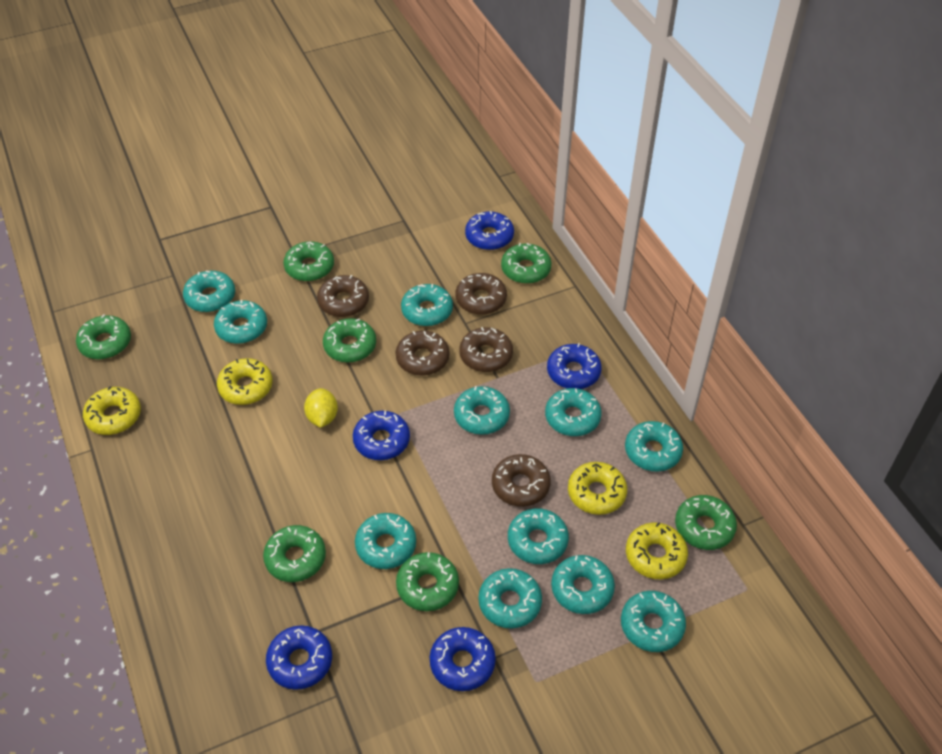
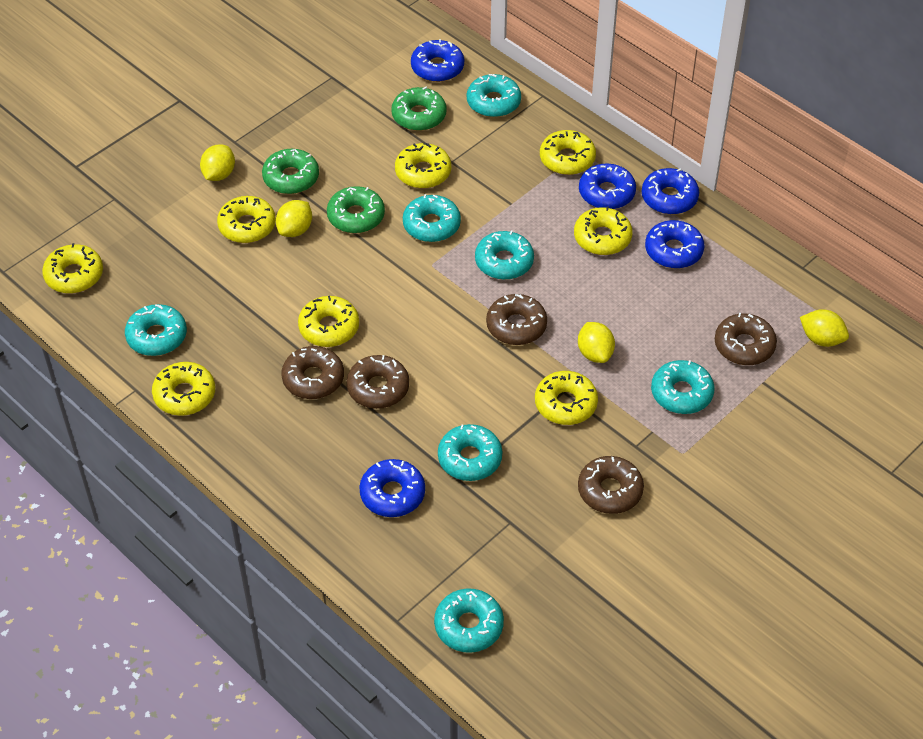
green donut: [76,314,131,360] [263,525,326,582] [283,241,334,281] [323,318,376,363] [396,552,459,611] [501,243,552,284] [675,495,737,550] = 7 -> [262,149,319,194] [327,186,385,233] [391,87,446,131] = 3
turquoise donut: [183,271,235,312] [214,300,267,344] [355,513,416,569] [401,284,453,326] [454,386,510,435] [479,568,542,629] [508,508,569,564] [545,388,602,436] [551,555,615,614] [621,591,686,652] [625,421,683,472] = 11 -> [125,304,187,356] [403,194,461,242] [434,589,504,653] [438,424,502,481] [467,74,521,117] [475,231,534,280] [651,360,715,414] = 7
yellow donut: [83,386,141,435] [217,358,273,405] [568,462,627,515] [626,522,688,579] = 4 -> [42,243,103,293] [152,362,215,416] [217,196,276,243] [298,296,359,347] [395,143,451,188] [535,371,598,425] [540,130,596,175] [574,206,633,255] = 8
yellow lemon: [304,388,338,428] = 1 -> [200,144,235,181] [276,200,312,237] [578,322,615,363] [800,309,849,347] = 4

